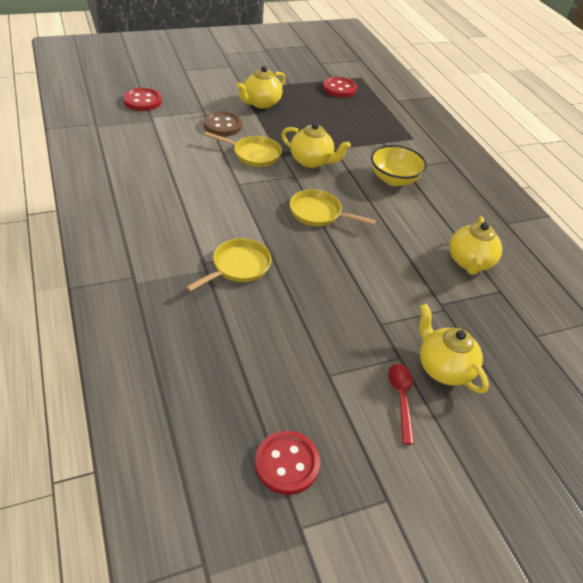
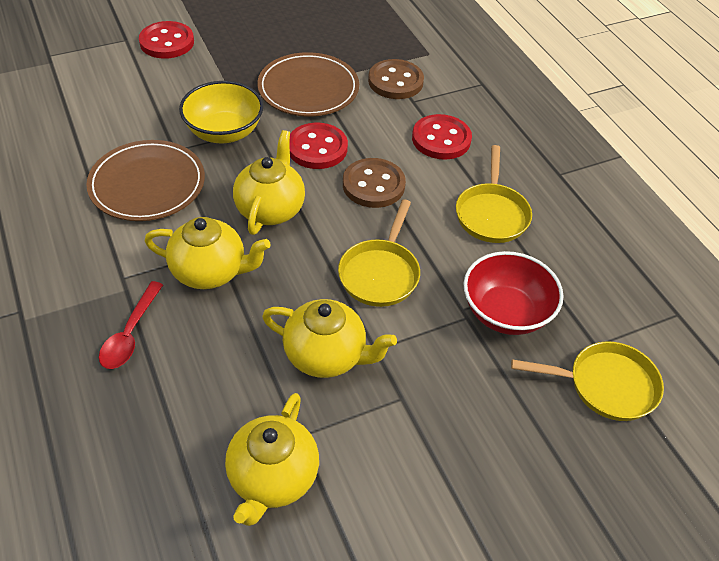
brown button: [204,111,242,136] = 1 -> [343,158,406,208] [368,59,424,99] = 2
brown plate: none = 0 -> [86,140,205,221] [257,52,359,117] = 2
red bowl: none = 0 -> [464,251,564,335] = 1

